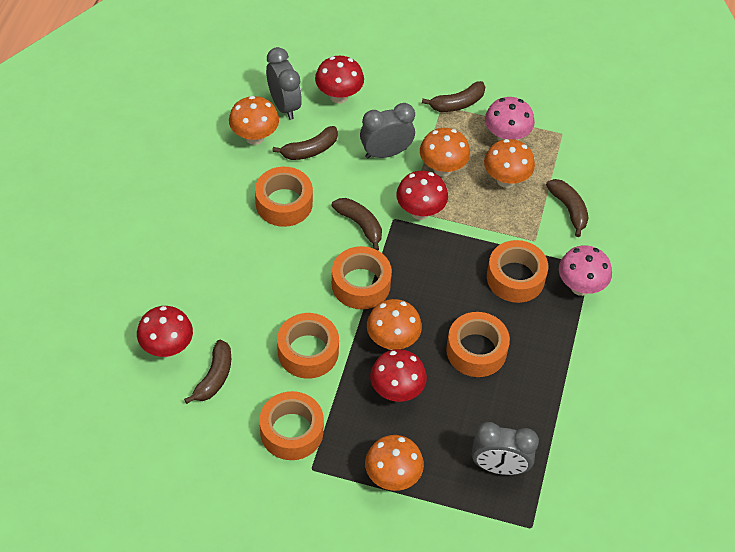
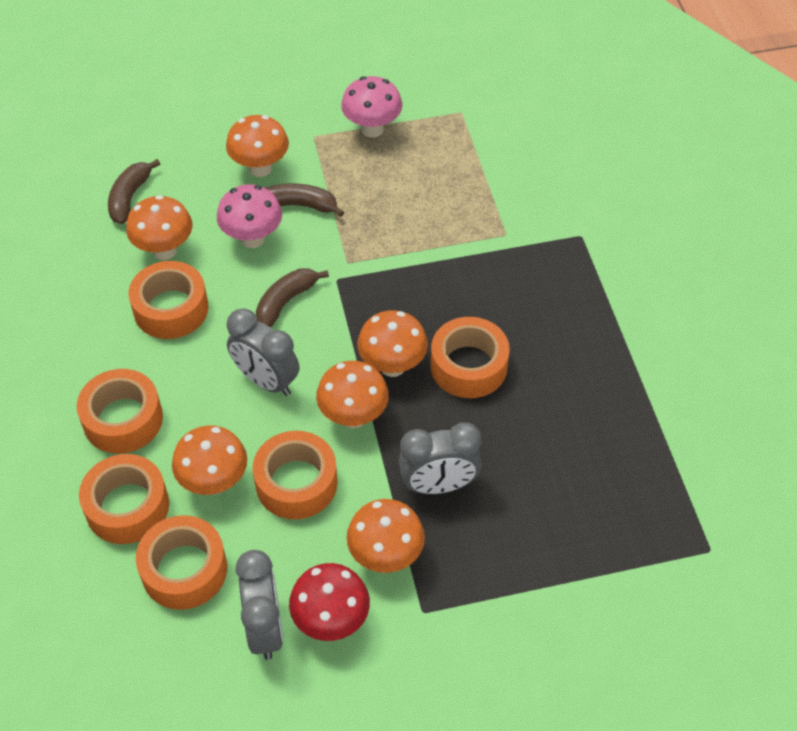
brown banana: [184,340,231,404] [272,126,338,160] [332,198,382,250] [422,81,485,112] [546,179,589,237] = 5 -> [108,159,160,224] [256,268,329,327] [266,183,344,217] = 3
orange mushroom: [229,96,279,145] [365,435,424,491] [367,299,422,350] [420,128,470,177] [484,139,535,188] = 5 -> [126,195,192,260] [172,425,247,495] [226,115,289,177] [316,361,389,428] [346,499,425,573] [357,310,428,377] = 6
red mushroom: [137,306,193,357] [315,56,364,104] [370,349,427,402] [396,171,448,220] = 4 -> [289,563,370,641] = 1

